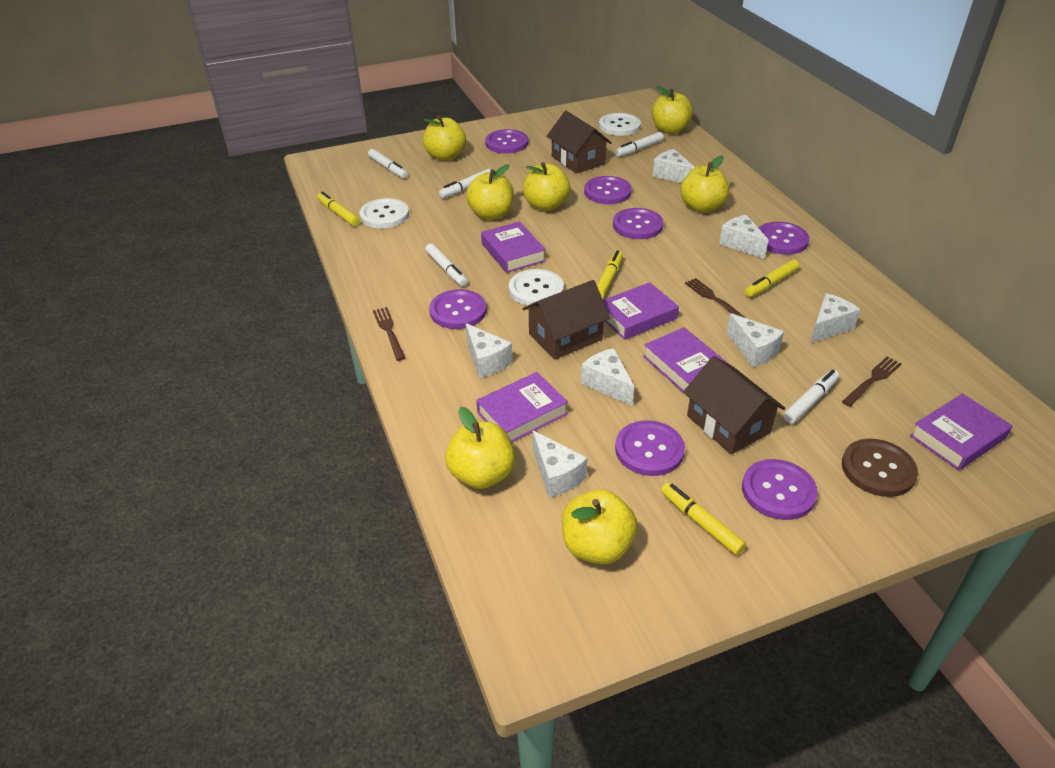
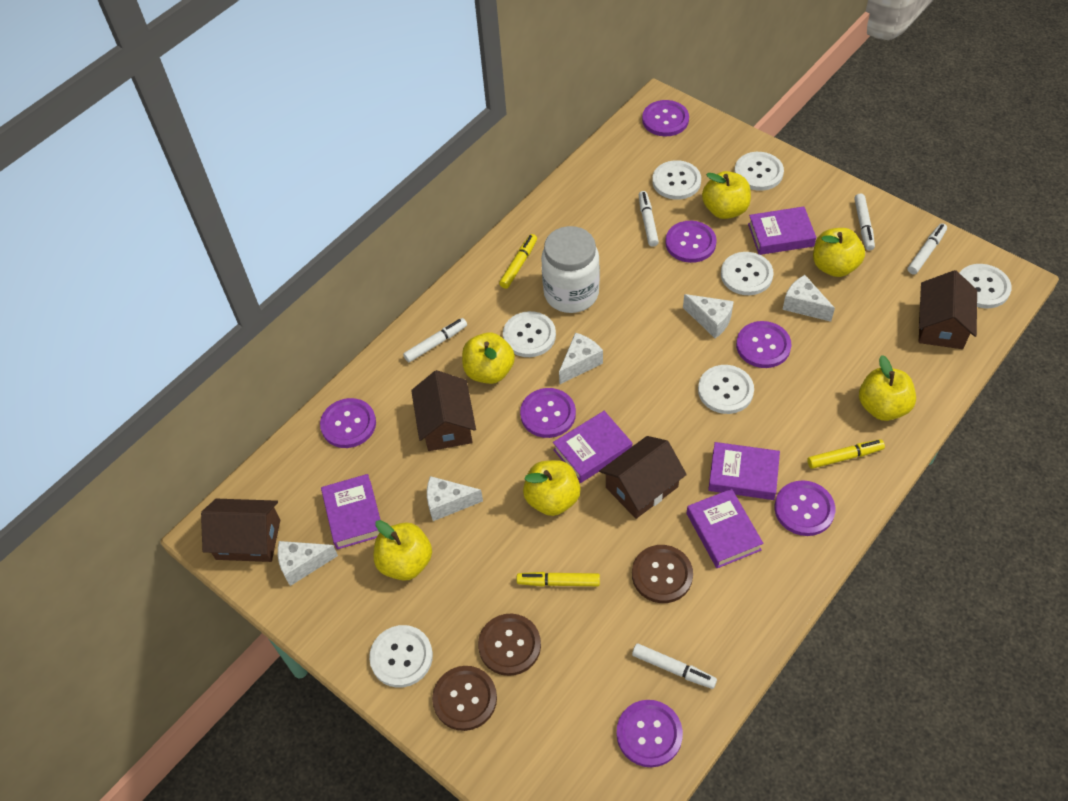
brown button: [842,439,918,497] = 1 -> [432,666,497,731] [478,614,541,676] [632,545,693,603] = 3
brown fork: [373,307,405,361] [685,278,745,318] [842,357,901,407] = 3 -> none = 0
brown house: [523,280,610,360] [547,111,612,174] [683,356,785,454] = 3 -> [201,499,280,562] [411,370,476,451] [599,436,687,519] [919,270,977,349] = 4
white button: [359,198,409,228] [509,269,564,306] [599,113,641,136] = 3 -> [369,625,433,688] [503,311,556,357] [652,160,701,200] [698,365,754,414] [721,252,773,295] [734,152,784,191] [960,264,1012,308] = 7
white cheese: [466,323,513,378] [532,430,587,498] [581,348,634,406] [653,149,695,183] [719,215,768,259] [726,313,784,367] [810,293,861,343] = 7 -> [278,541,338,586] [427,476,483,521] [559,333,603,384] [683,294,734,338] [782,275,835,322] = 5
white jar: none = 0 -> [541,226,600,313] = 1
yellow apple: [423,115,466,161] [445,407,515,489] [466,164,514,220] [523,162,570,211] [562,489,637,564] [651,85,693,134] [680,155,729,213] = 7 -> [373,520,432,581] [462,332,515,384] [523,460,581,516] [702,171,751,219] [813,228,865,277] [859,355,916,421] = 6
yellow marker: [317,191,359,226] [597,250,623,299] [661,482,746,555] [745,259,799,297] = 4 -> [499,234,537,289] [517,572,600,586] [807,439,885,469] = 3

